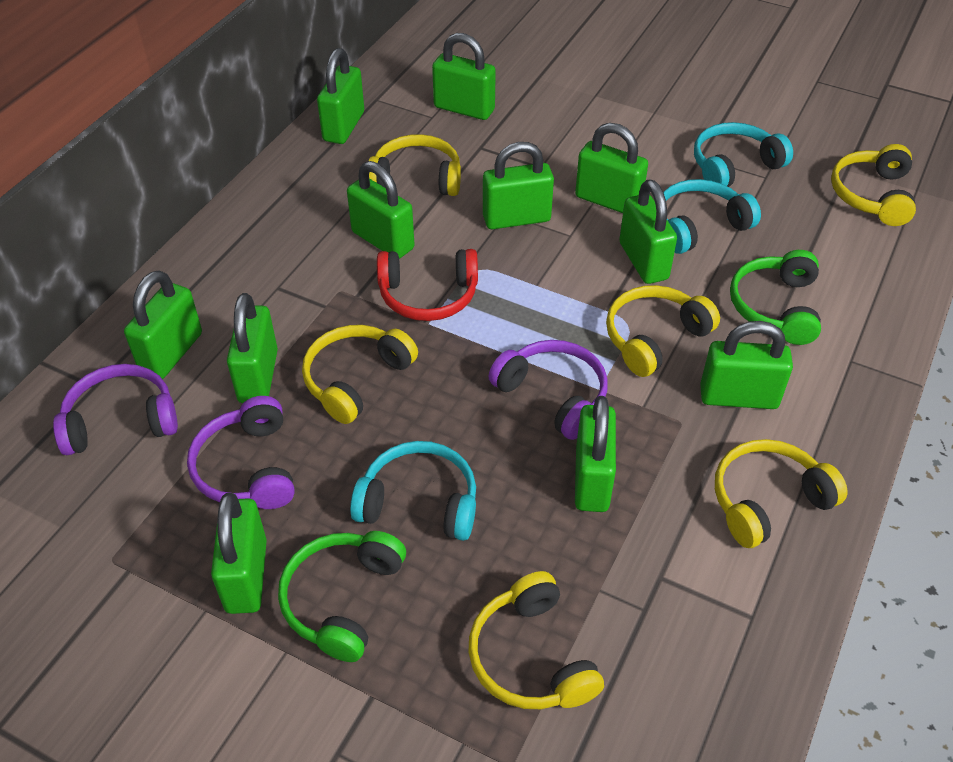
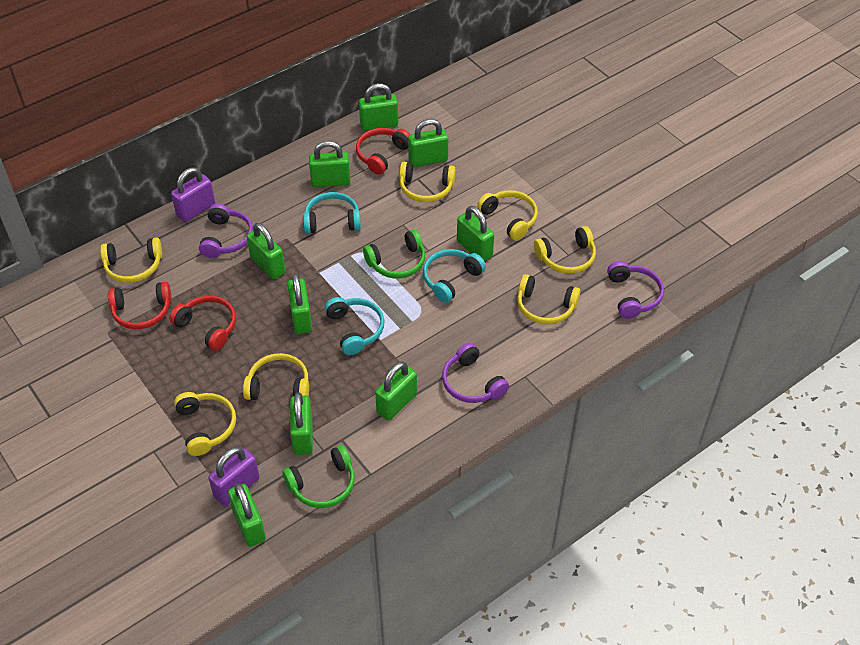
green padlock: [124,270,202,379] [211,493,267,614] [227,293,278,403] [317,48,364,144] [347,161,415,259] [432,33,496,120] [483,142,554,229] [575,123,648,213] [575,396,616,512] [619,180,677,284] [700,321,793,409] = 11 -> [228,483,266,547] [247,223,286,279] [287,274,312,334] [290,392,313,455] [309,141,350,187] [359,83,398,131] [375,361,417,421] [408,119,448,167] [457,206,494,261] = 9
purple padlock: none = 0 -> [171,168,215,222] [208,447,260,506] = 2
red headphones: [377,249,478,321] = 1 -> [108,282,172,329] [169,296,236,351] [356,128,411,175] = 3
yellow headphones: [302,325,418,424] [369,134,461,196] [468,571,604,709] [606,285,720,377] [715,439,847,548] [831,144,916,226] = 6 -> [100,238,162,283] [174,392,236,456] [243,353,309,400] [399,162,456,202] [477,190,538,241] [517,274,580,324] [534,226,596,274] = 7

